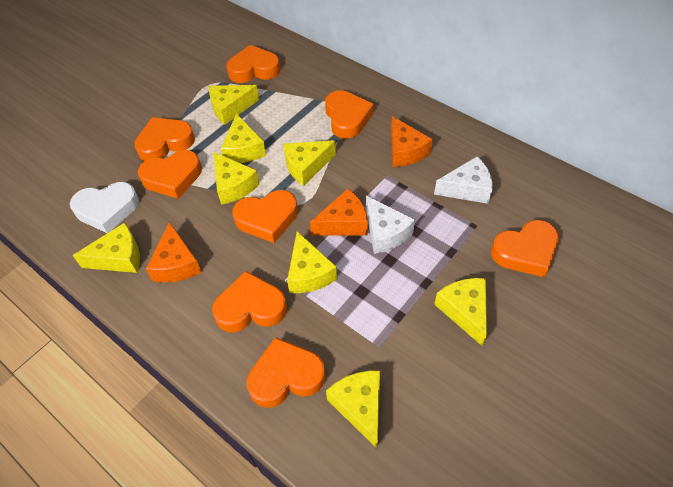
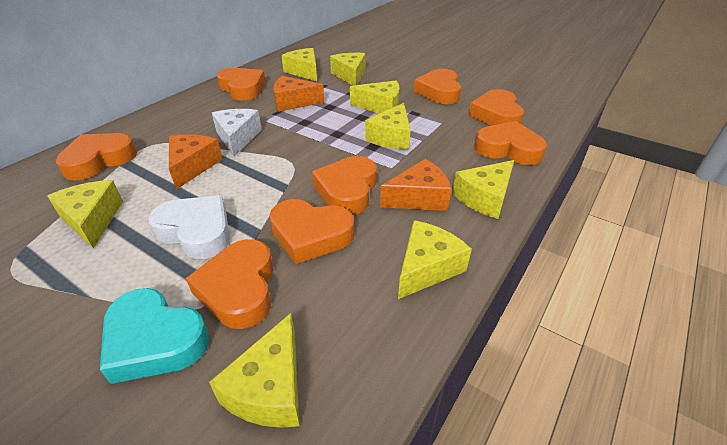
turquoise heart: none = 0 -> [100,288,210,384] = 1
white cheese: [366,195,415,254] [434,156,493,204] = 2 -> [212,109,262,157] = 1

